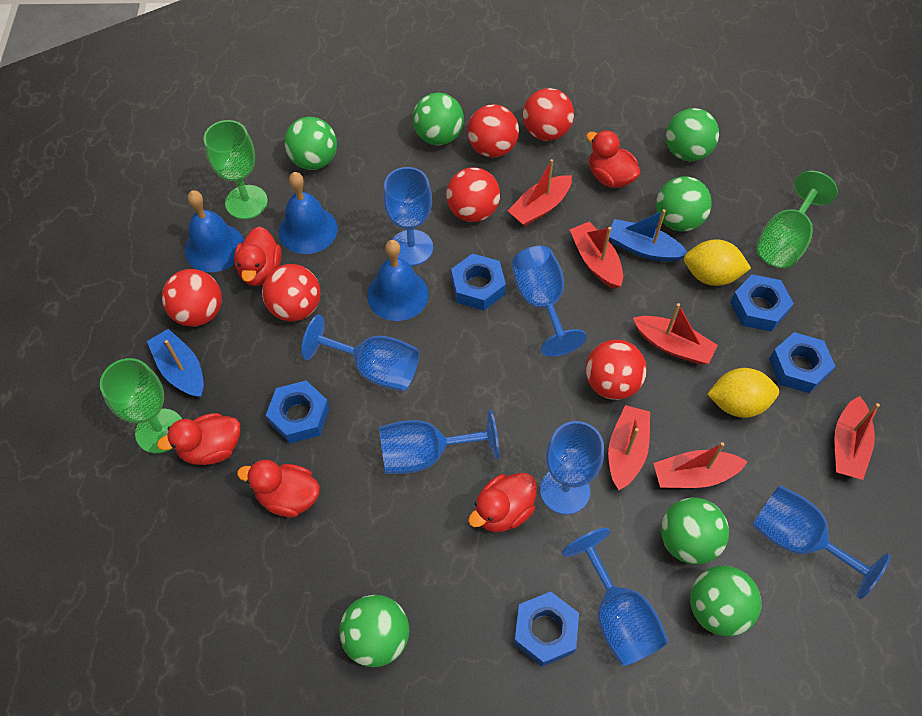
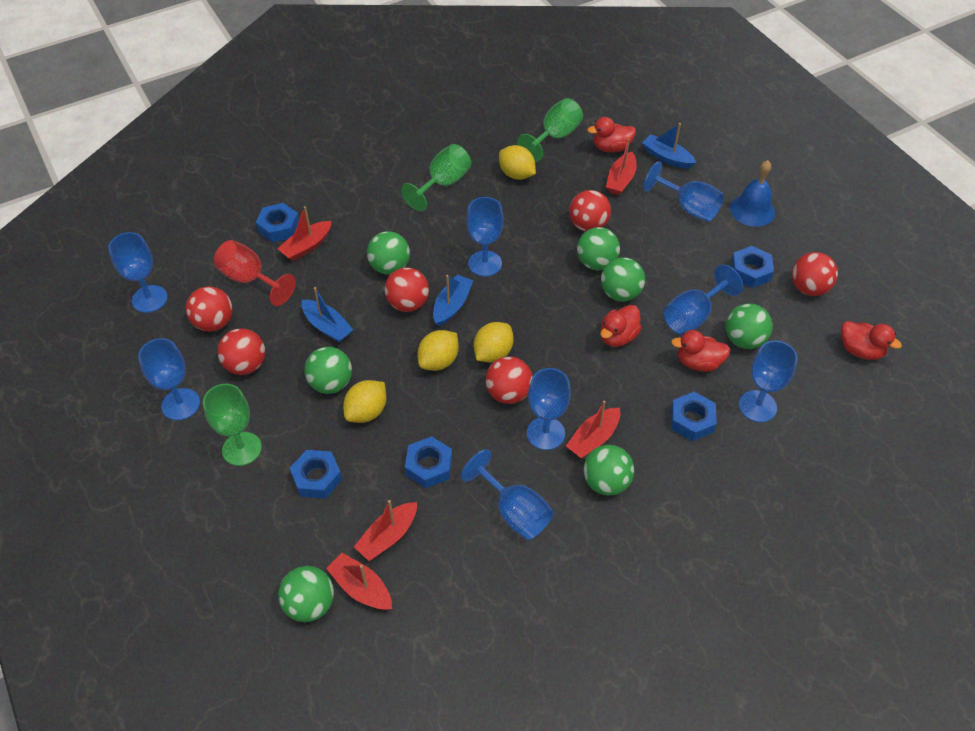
blue bell: [185,190,244,272] [279,172,338,254] [367,240,429,321] = 3 -> [730,160,775,227] = 1
blue boat: [147,329,204,398] [609,209,687,262] = 2 -> [302,287,353,343] [433,275,473,326] [642,123,696,169] = 3
blue goblet: [301,315,419,391] [379,410,499,474] [383,167,433,266] [511,246,587,357] [540,421,604,515] [562,528,669,666] [752,485,891,599] = 7 -> [108,232,167,313] [138,338,200,420] [461,449,554,540] [467,197,504,277] [527,368,571,450] [643,161,724,222] [663,264,743,335] [739,340,798,422] = 8
red boat: [508,159,572,226] [570,222,623,289] [608,405,650,490] [633,303,718,364] [653,442,748,488] [834,396,880,480] = 6 -> [277,206,332,261] [326,553,392,610] [354,500,417,561] [566,400,620,458] [606,138,637,195] = 5
red duck: [157,413,240,465] [234,226,282,286] [237,460,320,517] [468,473,537,532] [586,130,640,188] = 5 -> [587,117,636,153] [600,305,642,347] [671,330,730,372] [841,321,902,360] = 4
red goblet: none = 0 -> [214,240,296,306] = 1
yellow lemon: [684,239,751,286] [707,368,779,418] = 2 -> [343,380,386,423] [418,330,459,371] [474,322,514,363] [499,145,536,180] = 4

